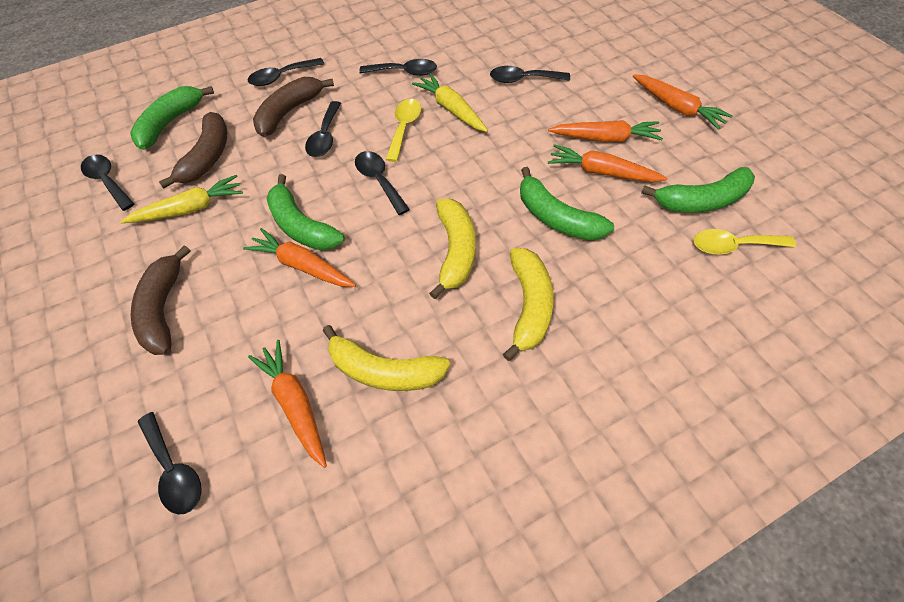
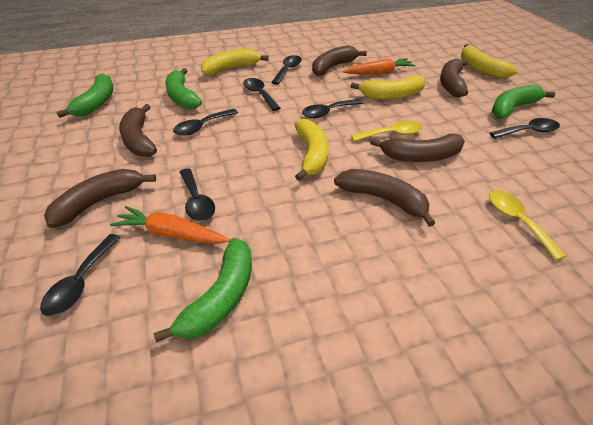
brown banana: [131,245,191,355] [159,112,227,189] [253,77,334,137] = 3 -> [44,169,156,228] [119,104,157,157] [312,46,367,76] [334,169,435,227] [370,134,465,162] [440,59,468,97] = 6
orange carrot: [243,228,356,287] [248,340,327,468] [548,120,663,142] [548,144,668,182] [633,74,733,130] = 5 -> [110,206,230,244] [343,58,416,74] = 2
yellow banana: [323,325,450,391] [429,199,476,299] [503,248,553,361] = 3 -> [201,49,269,76] [295,119,329,181] [351,75,426,100] [461,44,518,78] = 4
yellow carrot: [120,175,243,223] [412,73,488,132] = 2 -> none = 0

